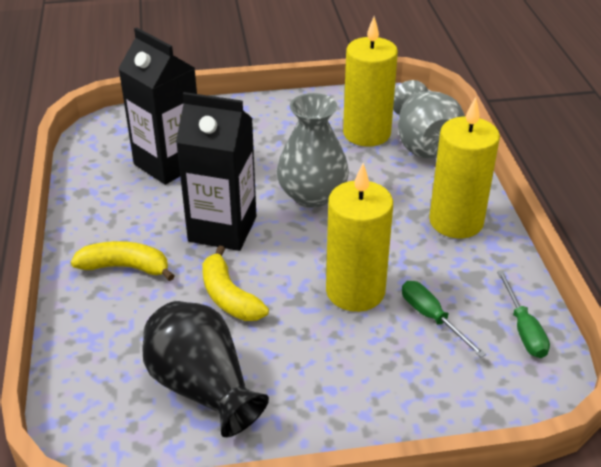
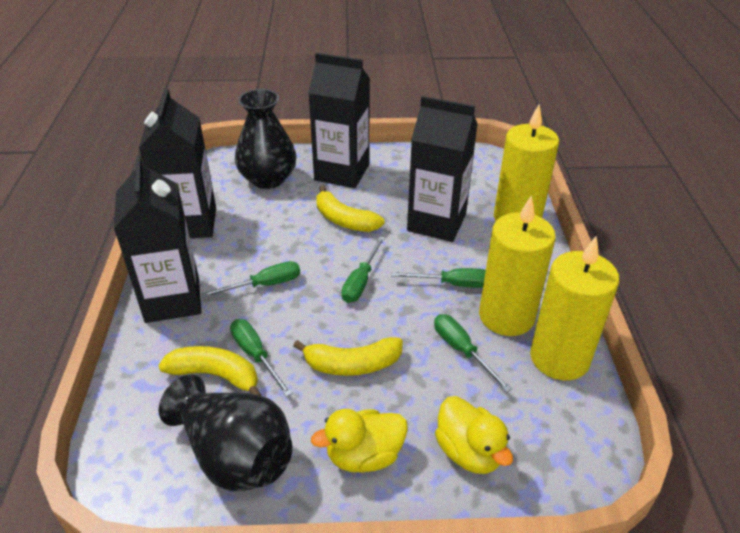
black carton: [118,27,197,185] [176,92,256,251] = 2 -> [114,155,201,323] [139,89,216,238] [308,53,370,188] [407,96,478,242] = 4
black vase: [142,301,269,437] = 1 -> [159,374,293,491] [235,89,297,189] = 2
green screwdriver: [402,281,486,357] [497,271,550,358] = 2 -> [201,261,300,298] [230,319,293,397] [341,237,385,303] [391,268,486,288] [434,314,512,392] = 5
grey vase: [277,93,349,208] [393,80,465,159] = 2 -> none = 0
yellow banana: [71,241,175,281] [202,246,269,321] = 2 -> [158,346,262,396] [294,337,403,376] [316,186,385,232] = 3
yellow duck: none = 0 -> [311,409,408,472] [435,396,513,474] = 2

